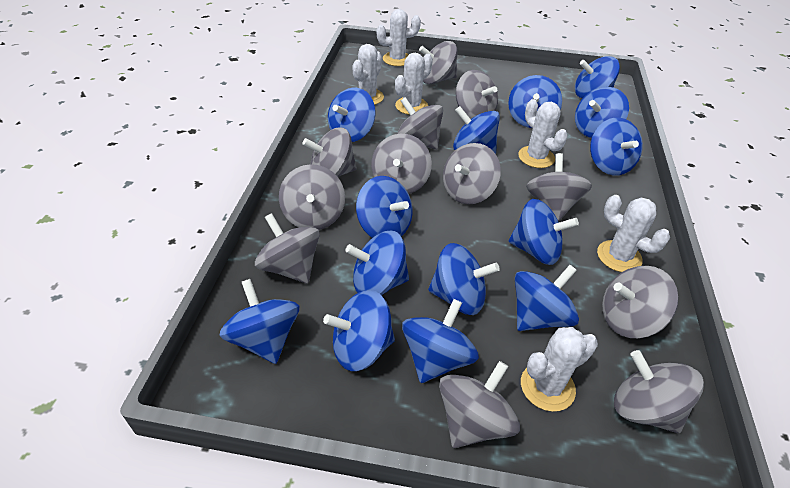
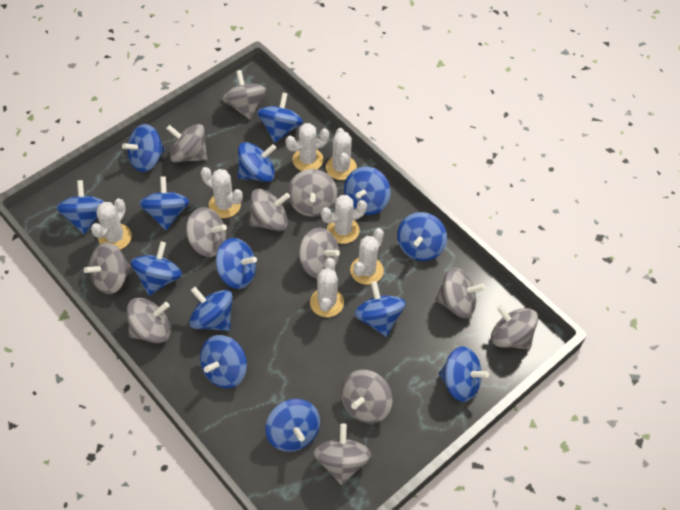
white cactus: [352,44,384,105] [377,9,421,66] [395,53,433,115] [518,99,568,168] [521,327,598,412] [597,195,670,272] = 6 -> [91,198,132,250] [201,167,243,218] [285,123,329,171] [310,258,344,317] [321,195,367,244] [326,128,357,180] [350,228,384,285] = 7

